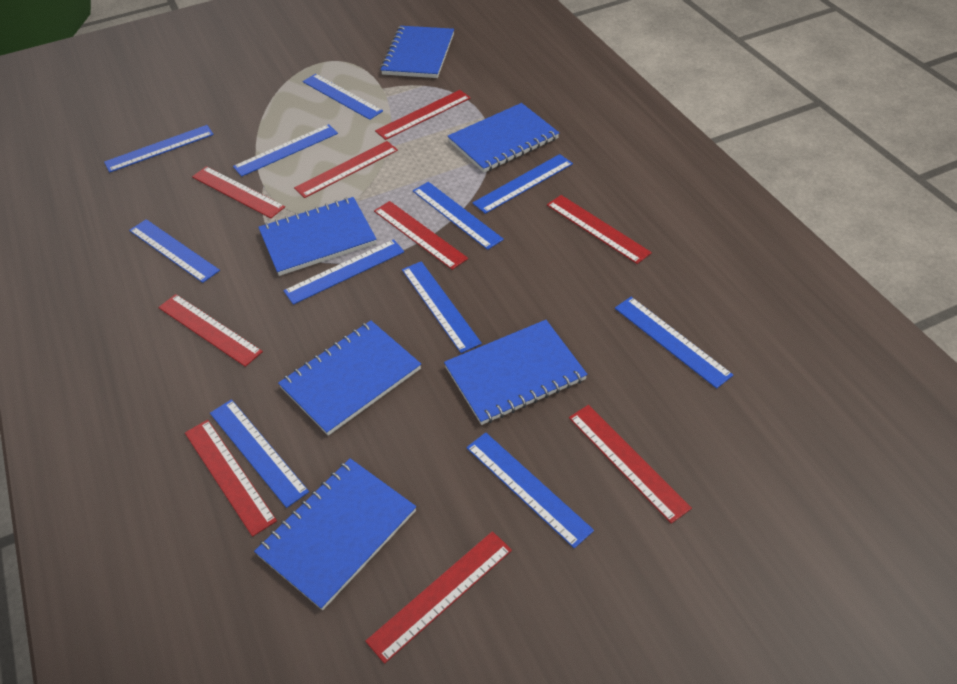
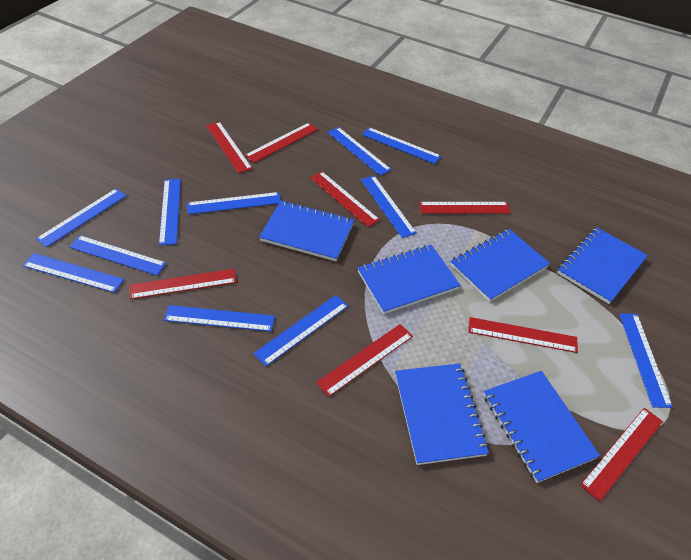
red ruler: [158,294,263,367] [185,420,277,537] [192,166,285,218] [294,141,398,198] [365,531,512,664] [374,201,468,270] [375,90,471,140] [547,195,652,264] [569,405,692,524] = 9 -> [129,269,237,299] [206,121,253,173] [244,123,318,163] [310,171,380,227] [316,324,413,397] [419,202,511,214] [468,317,578,353] [580,408,663,502] = 8

